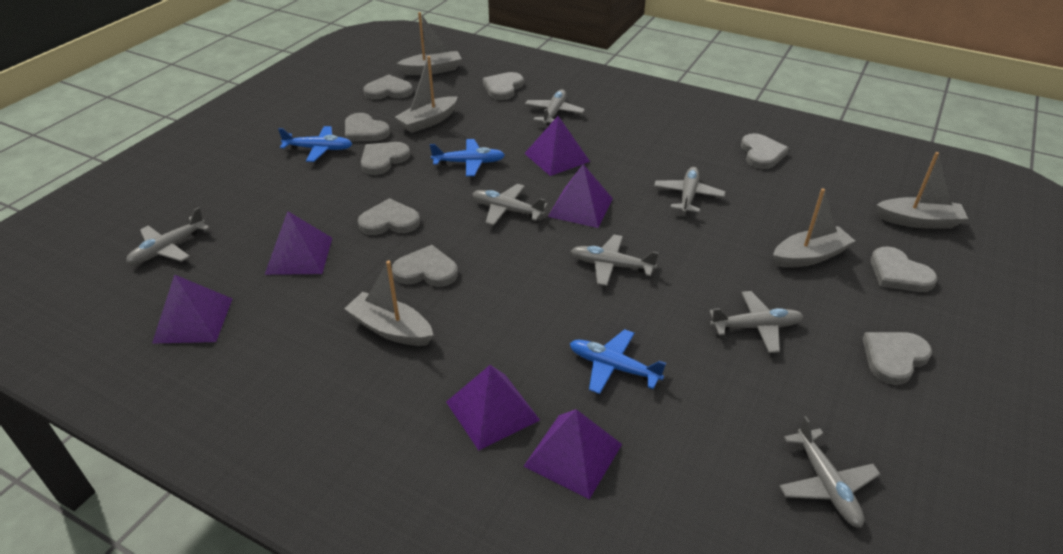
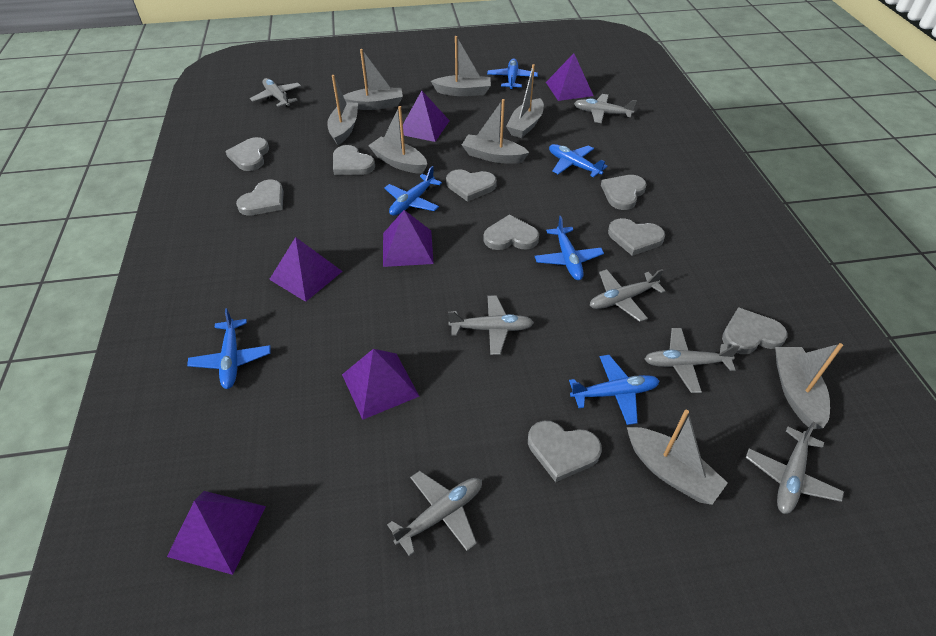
blue plane: [278,126,352,162] [430,139,505,176] [570,329,666,394] = 3 -> [187,308,270,389] [384,166,442,216] [487,58,538,89] [535,216,604,280] [549,144,608,178] [569,355,659,425] = 6
grey boat: [344,261,433,346] [395,56,457,133] [396,12,462,75] [773,188,855,268] [877,152,968,228] = 5 -> [327,75,358,145] [343,49,403,110] [368,106,427,173] [431,36,491,96] [462,99,530,164] [506,64,544,138] [627,410,728,505] [775,343,843,429] = 8

